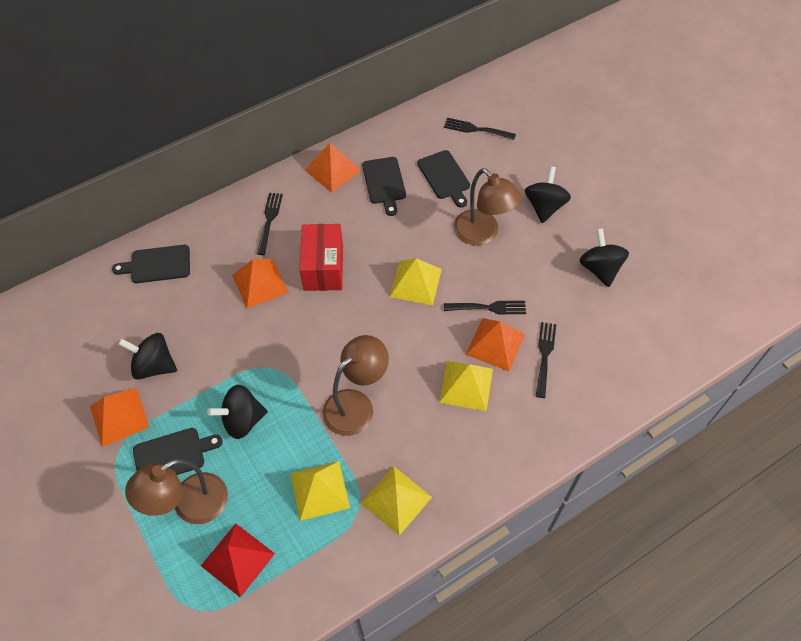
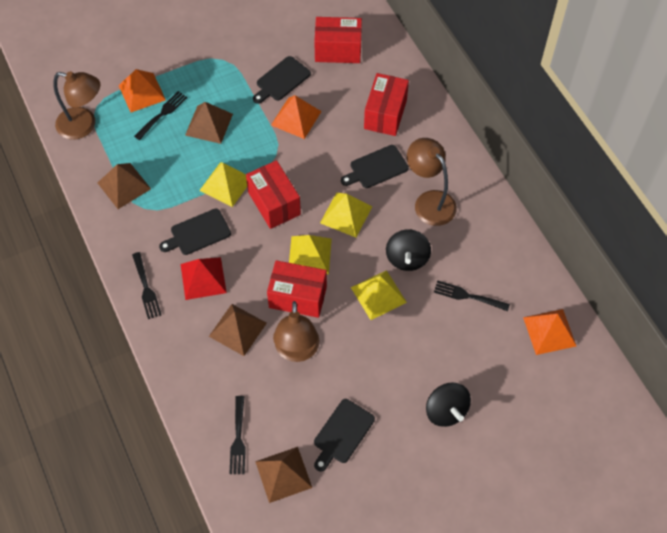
black spinning top: [118,333,177,380] [207,385,268,439] [525,166,571,223] [579,228,629,287] = 4 -> [386,229,431,271] [426,383,471,427] = 2
brown pyramid: none = 0 -> [98,163,151,209] [185,102,233,144] [209,304,267,356] [255,447,312,503] = 4
orange pyramid: [90,388,150,447] [232,259,289,309] [305,143,362,193] [466,318,525,371] = 4 -> [118,69,166,112] [271,95,322,139] [523,309,576,355] = 3
red box: [300,224,343,291] = 1 -> [246,160,301,229] [267,260,327,318] [314,17,362,63] [364,73,409,136] = 4

